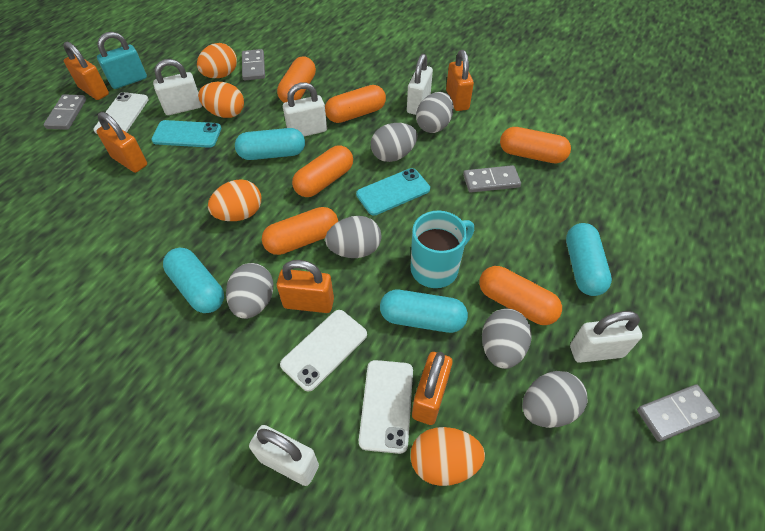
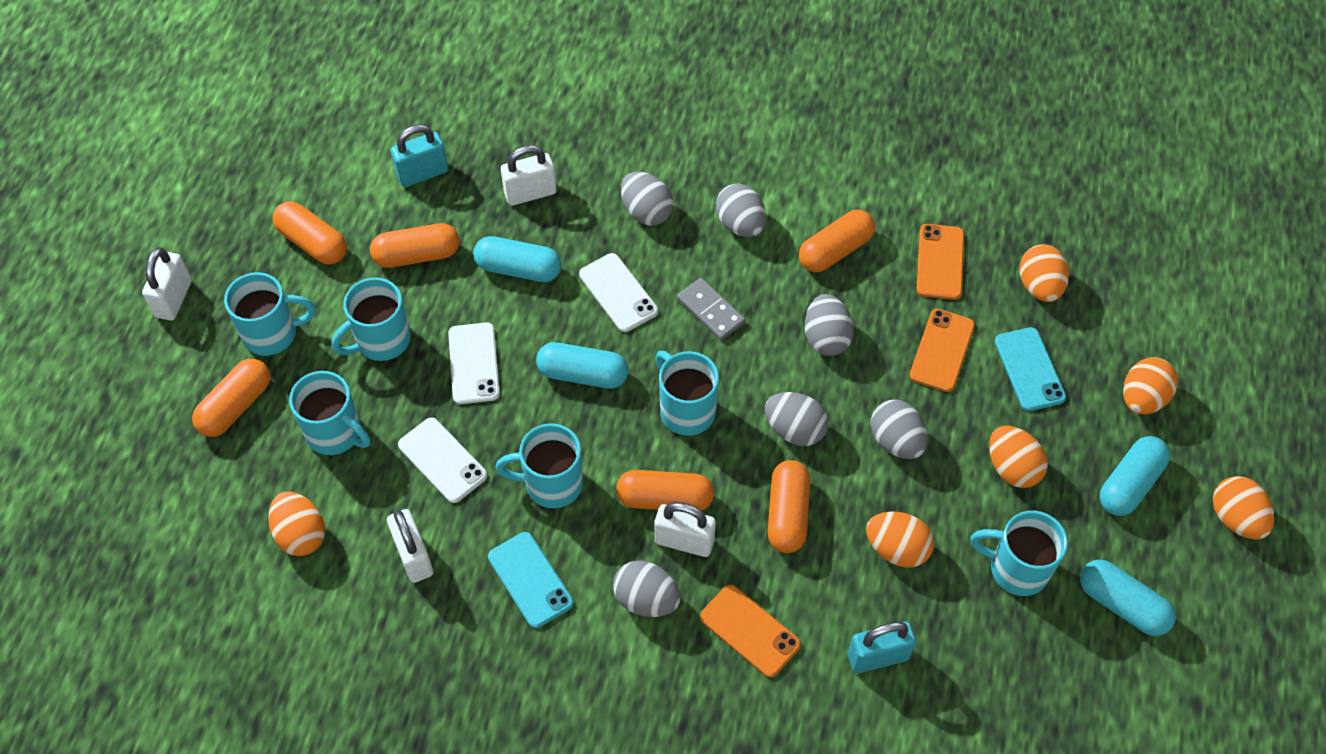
grey domino: [44,94,86,130] [242,49,265,80] [463,165,521,193] [637,384,720,442] = 4 -> [677,278,745,341] = 1
orange egg: [197,43,237,78] [198,82,244,118] [208,179,261,221] [410,427,485,486] = 4 -> [268,491,325,556] [866,511,934,568] [989,426,1048,488] [1020,244,1069,302] [1123,357,1178,414] [1213,476,1274,539] = 6
orange padlock: [63,42,109,100] [97,112,147,173] [277,260,334,313] [412,352,453,425] [446,50,474,111] = 5 -> none = 0
orange phone: none = 0 -> [700,585,801,677] [909,309,975,392] [916,224,964,300] = 3
turquoise mug: [410,211,474,288] = 1 -> [224,272,315,356] [289,371,370,455] [332,277,411,361] [496,423,583,508] [656,351,719,436] [970,511,1068,596] = 6
turquoise padlock: [97,32,147,89] = 1 -> [391,124,448,187] [848,622,916,673] = 2
white padlock: [153,59,202,115] [249,425,319,486] [283,82,327,137] [407,54,433,115] [570,311,642,363] = 5 -> [142,247,192,320] [387,509,433,583] [501,145,557,206] [655,502,716,557] = 4

